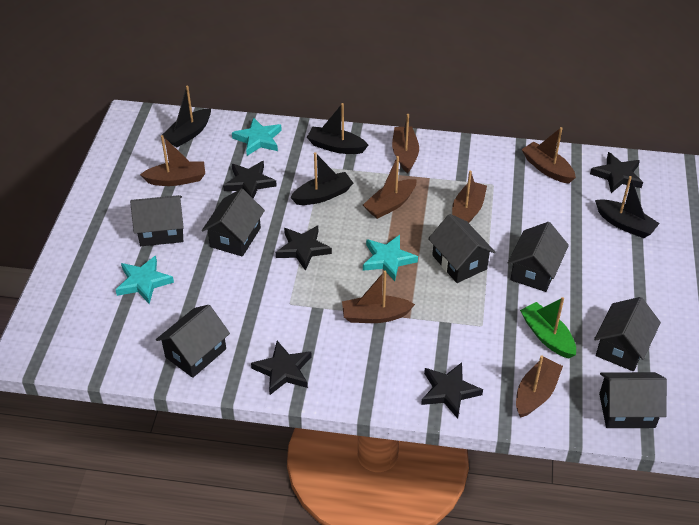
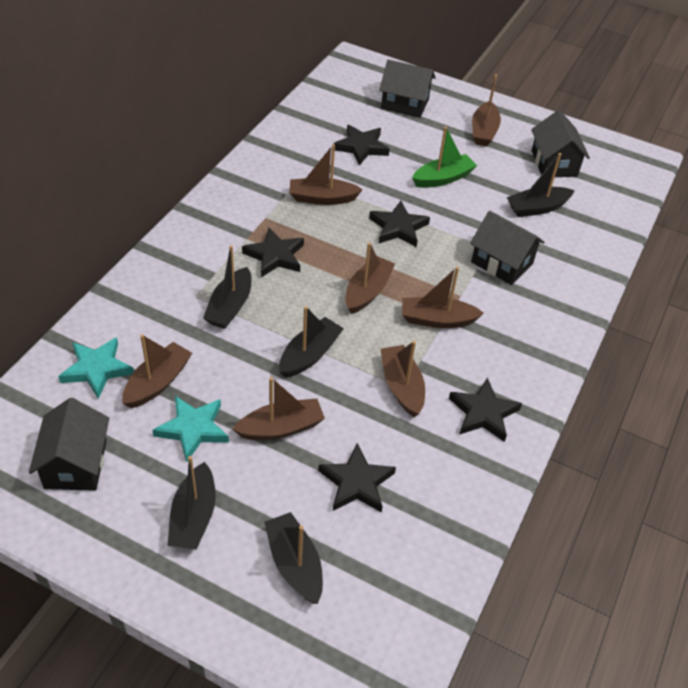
black boat: [162,85,211,147] [290,152,353,205] [307,103,368,154] [595,176,660,238] = 4 -> [168,456,216,550] [203,245,251,329] [264,512,323,604] [279,306,344,378] [507,153,575,217] = 5
black house: [130,195,184,246] [156,305,230,378] [202,188,265,257] [428,214,495,283] [507,222,569,292] [594,297,661,371] [599,372,667,428] = 7 -> [29,398,109,491] [379,60,436,118] [470,211,545,285] [531,110,590,177] = 4
turquoise star: [116,256,174,304] [232,117,282,156] [363,235,418,281] = 3 -> [58,337,134,399] [153,396,229,462] = 2

